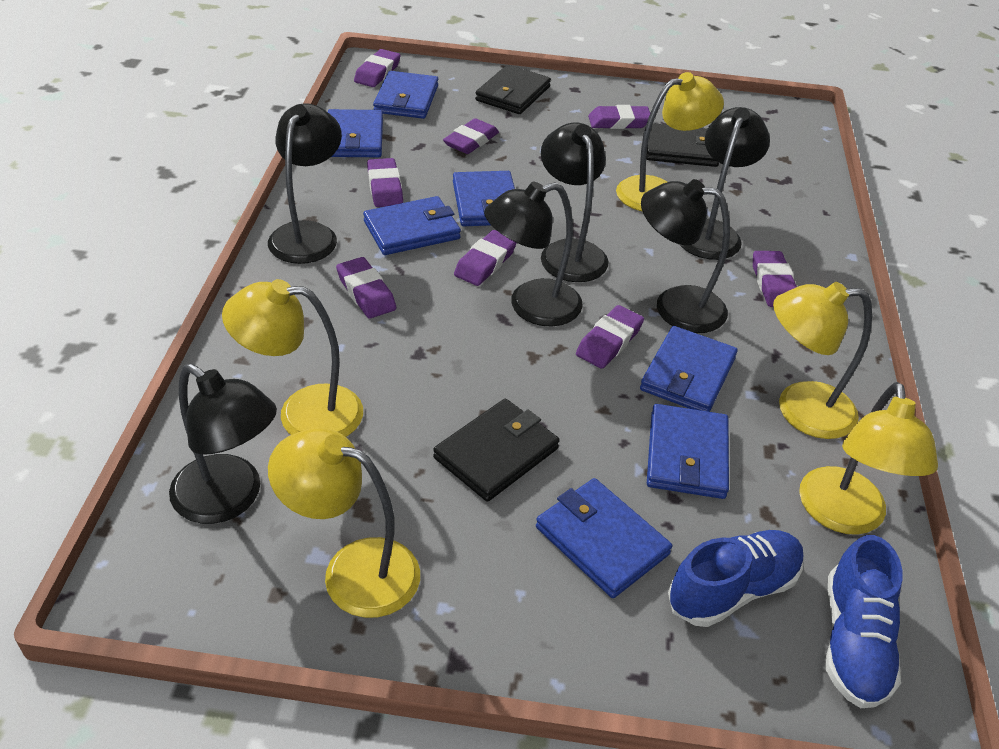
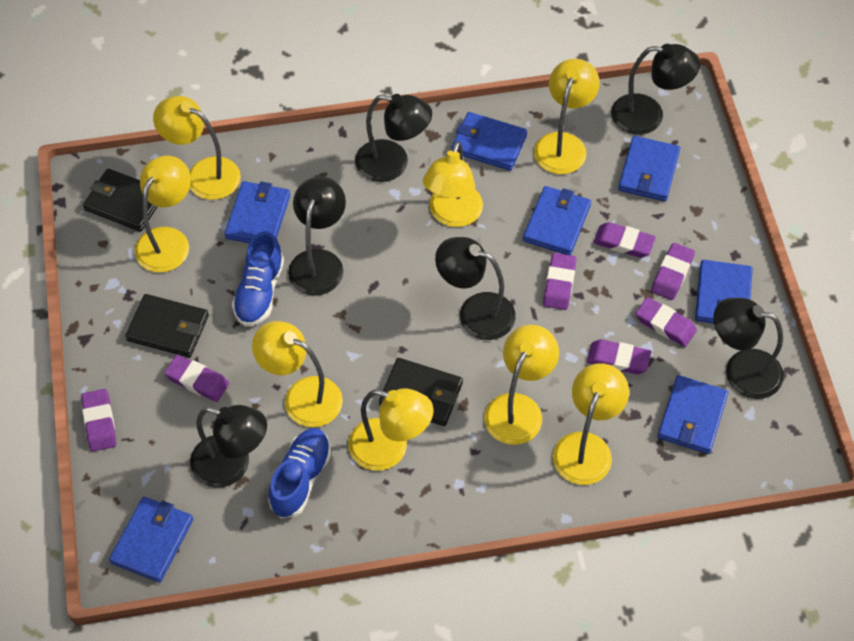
purple eraser: [336,257,396,318] [354,49,401,87] [367,158,403,207] [443,118,499,154] [454,230,517,286] [576,305,644,369] [588,105,650,129] [753,251,797,307] = 8 -> [81,389,116,452] [164,355,229,402] [543,253,577,310] [587,339,651,374] [594,222,656,258] [636,297,697,347] [651,243,695,300] = 7
yellow lamp: [222,279,363,437] [268,428,420,618] [616,72,724,211] [773,282,872,439] [799,382,938,535] = 5 -> [134,156,191,272] [153,96,241,200] [252,321,343,427] [348,388,434,471] [423,141,483,227] [484,325,559,445] [534,59,600,174] [553,363,629,485] = 8

